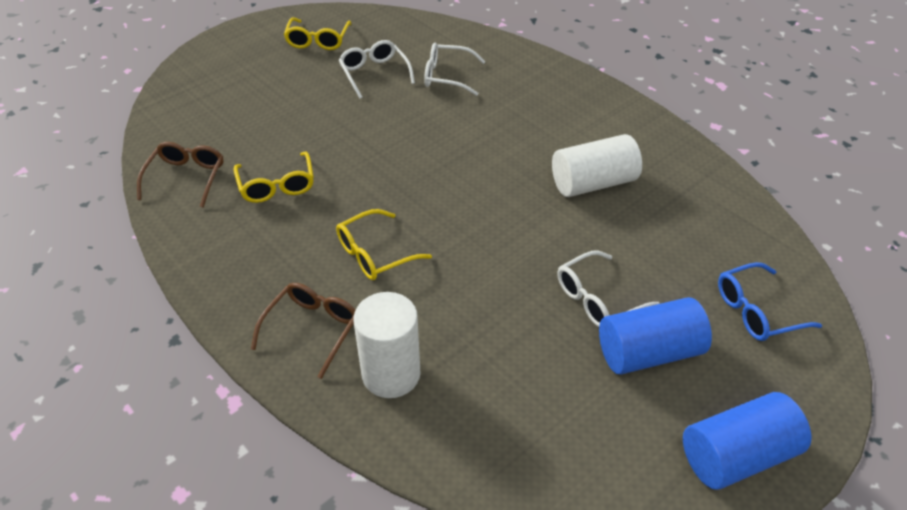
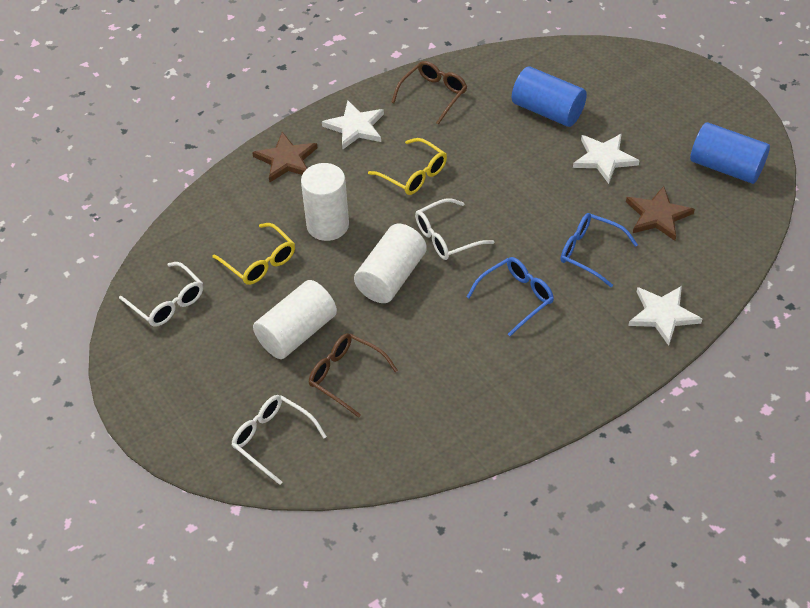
blue glasses: [718,262,822,341] = 1 -> [467,257,554,336] [561,213,638,287] = 2
brown star: none = 0 -> [252,132,317,183] [626,186,695,241] = 2
white cylinder: [354,292,421,398] [552,134,642,197] = 2 -> [253,280,337,359] [301,163,349,241] [354,224,427,303] = 3
white star: none = 0 -> [322,100,384,150] [573,134,640,184] [628,286,702,346] = 3
yellow glasses: [234,152,314,203] [284,17,351,50] [336,209,432,280] = 3 -> [212,223,295,285] [368,138,447,195] = 2

